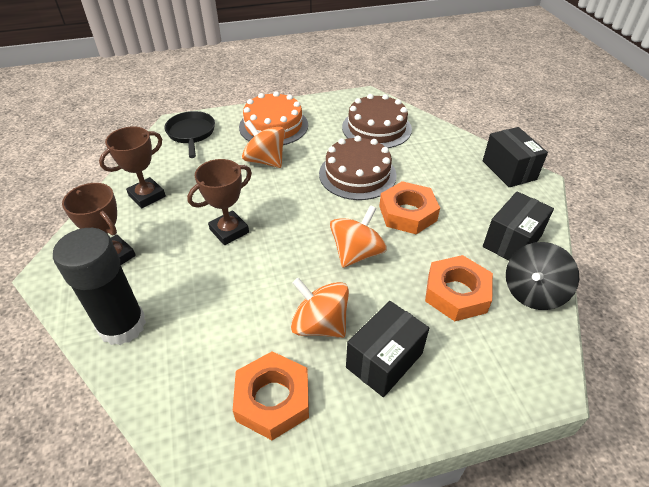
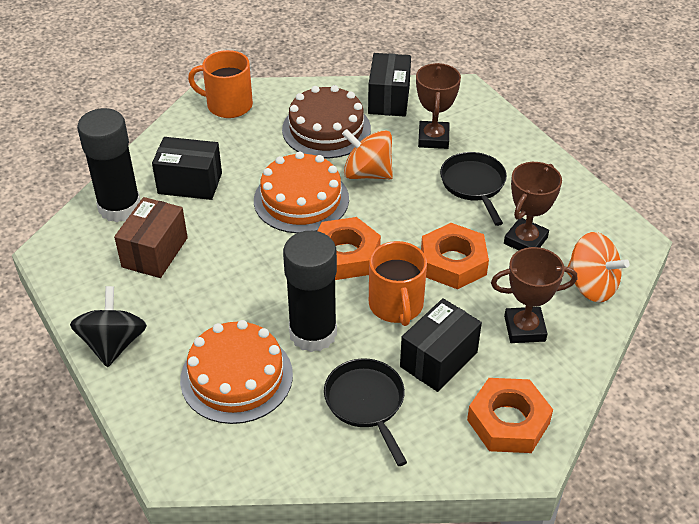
black glue stick: [53,228,146,345] = 1 -> [77,108,141,222] [283,231,337,352] = 2
black pan: [164,111,215,158] = 1 -> [324,358,407,466] [440,152,507,226] = 2
brown box: none = 0 -> [114,197,188,278] = 1
brown cake: [319,136,397,200] [342,94,412,148] = 2 -> [282,85,371,158] = 1
orange cake: [239,91,308,145] = 1 -> [180,320,293,424] [254,151,349,233] = 2
orange mug: none = 0 -> [188,50,253,118] [369,241,427,326] = 2
orange spinning top: [242,120,285,168] [291,278,349,338] [330,205,387,268] = 3 -> [342,129,393,179] [567,232,629,303] = 2

